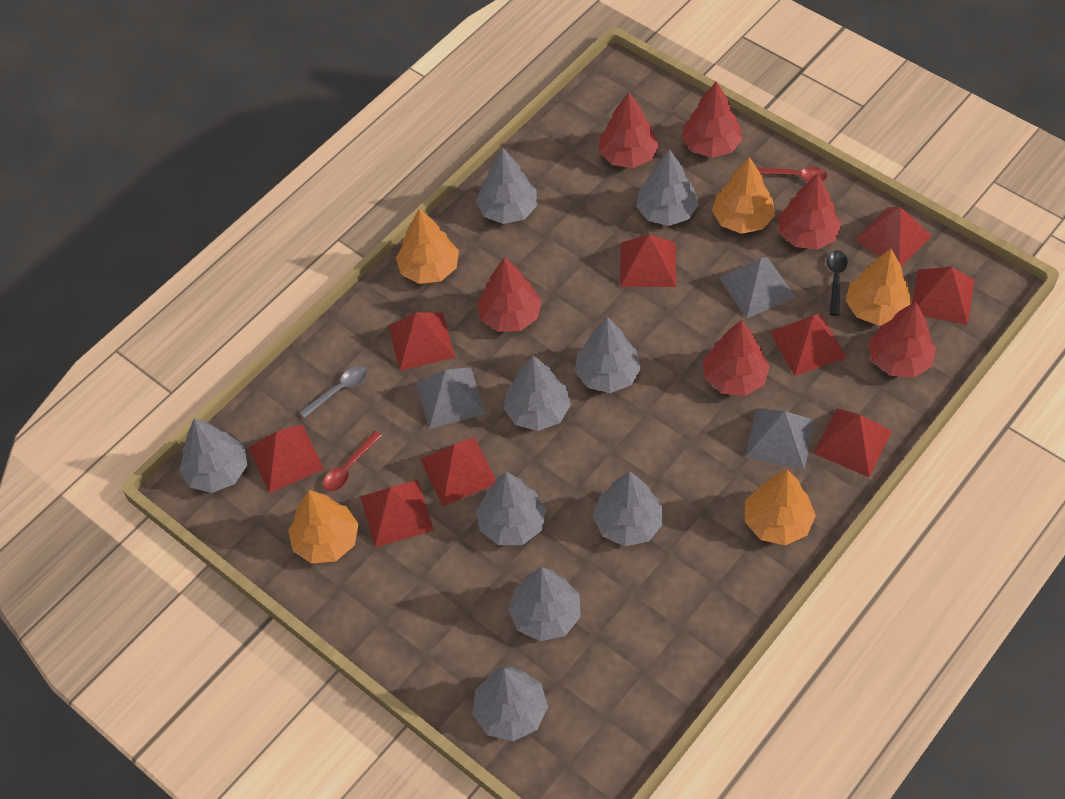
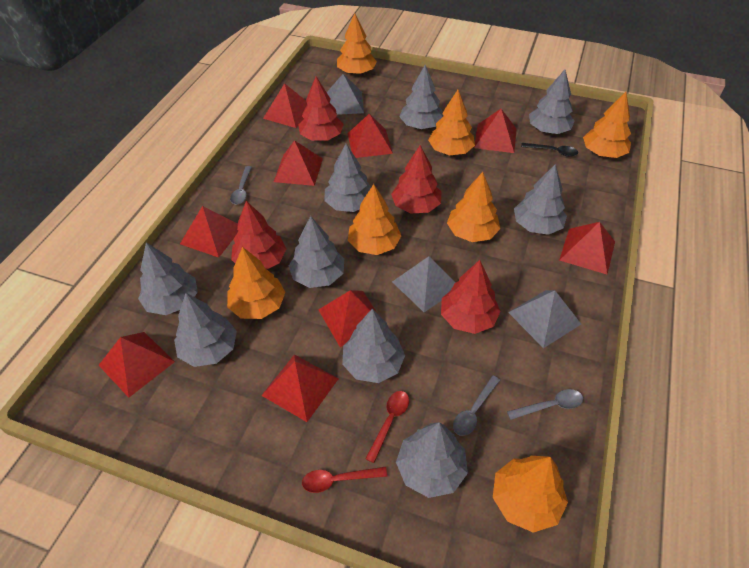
grey spoon: [299,366,367,418] = 1 -> [230,166,252,205] [453,376,500,436] [507,389,583,420] = 3
orange tree: [288,490,359,564] [396,208,459,284] [712,157,775,234] [745,470,816,545] [846,249,912,326] = 5 -> [227,247,285,319] [337,13,377,75] [348,184,401,255] [428,90,475,155] [447,172,500,242] [493,456,568,533] [583,92,631,158] = 7
red tree: [477,257,542,332] [599,92,659,168] [681,81,743,158] [703,320,770,396] [778,173,841,250] [868,301,936,378] = 6 -> [231,201,286,269] [298,77,344,141] [391,145,442,214] [441,260,501,334] = 4

